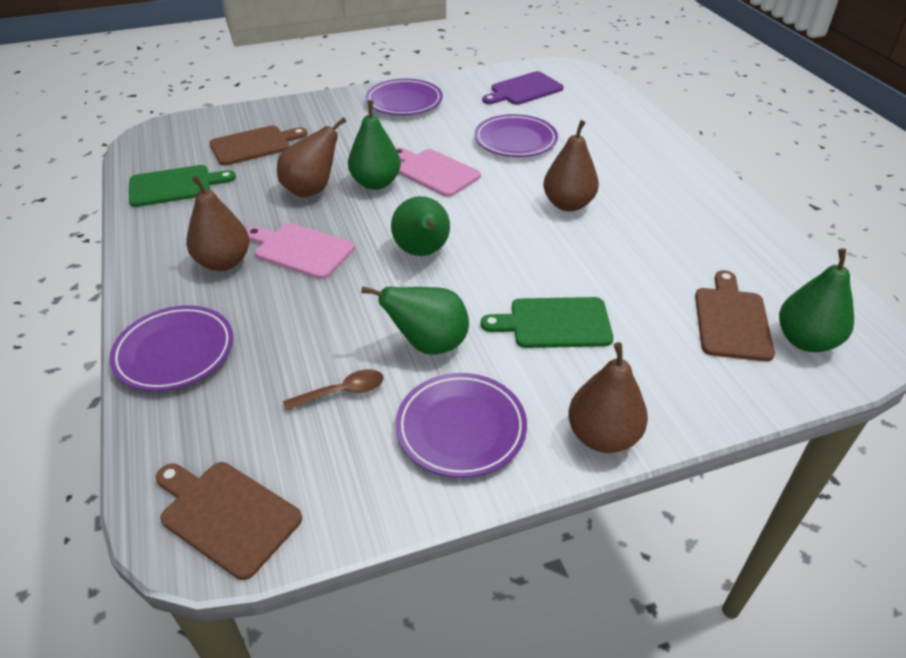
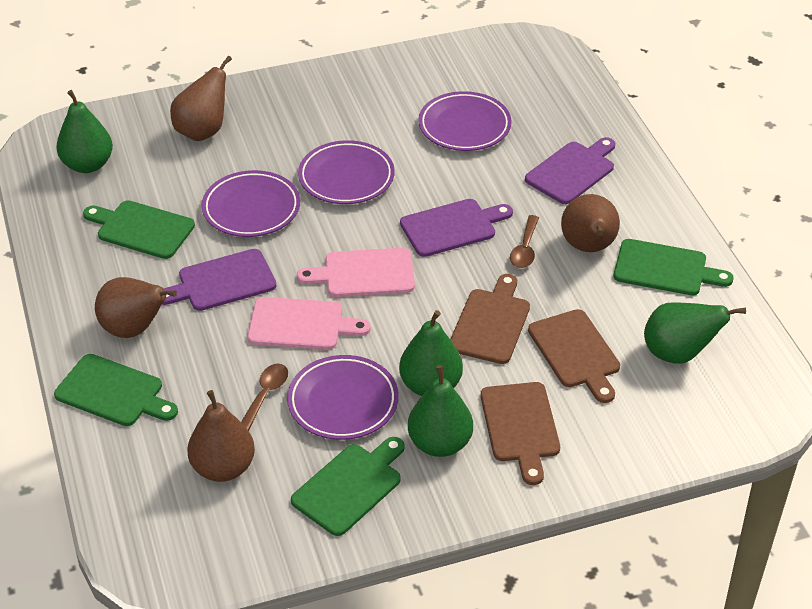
brown spoon: [283,369,384,411] = 1 -> [241,364,288,431] [510,215,539,268] = 2
green cutting board: [129,165,236,207] [481,297,613,348] = 2 -> [54,354,178,426] [83,200,195,259] [291,437,405,536] [614,239,734,295] = 4
purple cutting board: [482,71,563,105] = 1 -> [162,249,276,311] [400,199,513,257] [525,137,615,204] = 3

